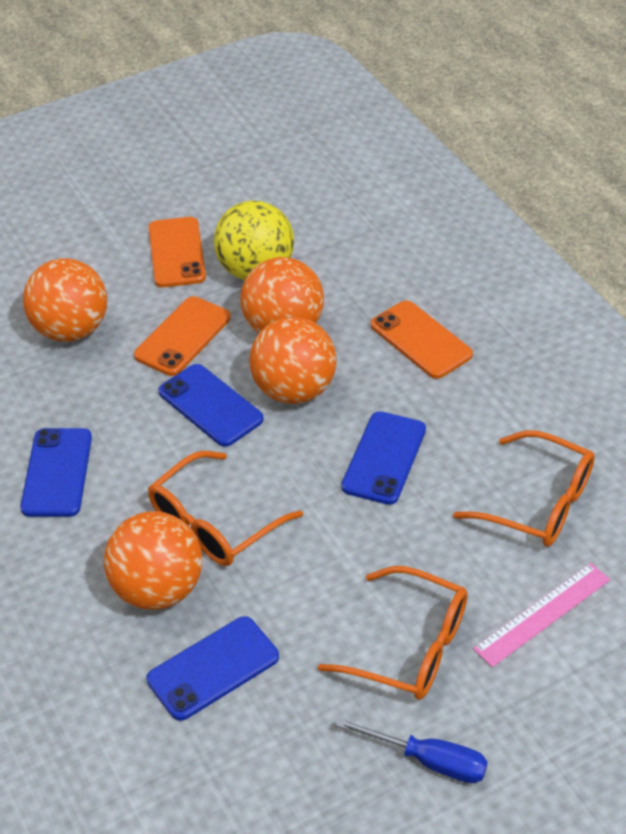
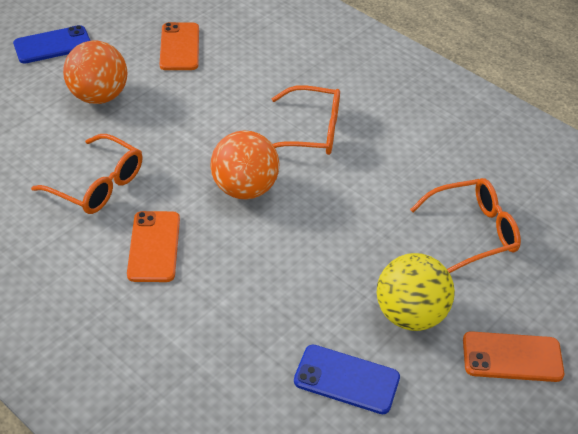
blue phone: [20,428,92,517] [146,616,279,721] [159,364,264,447] [341,411,426,505] = 4 -> [13,25,91,64] [294,345,400,414] = 2
blue screwdriver: [336,718,488,783] = 1 -> none = 0
orange ball: [23,258,107,342] [104,511,203,610] [240,257,324,333] [249,317,336,404] = 4 -> [63,41,128,104] [210,130,279,199] = 2
pink ruler: [473,563,610,667] = 1 -> none = 0

